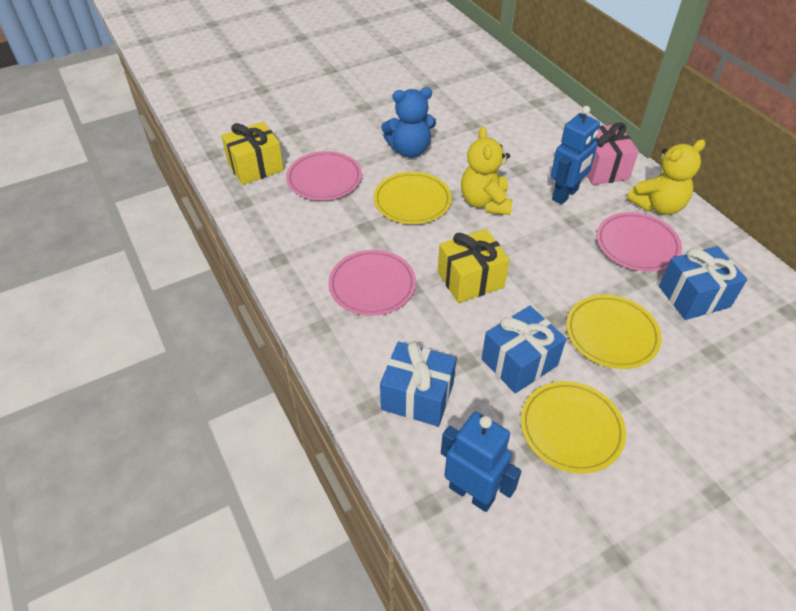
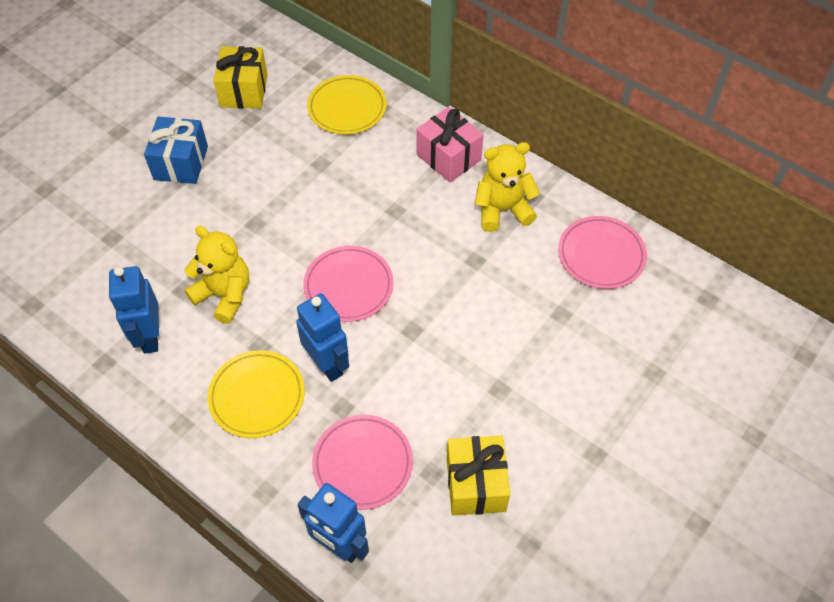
blue gift: [380,341,456,427] [482,306,566,393] [659,246,747,320] = 3 -> [144,117,208,184] = 1
blue robot: [441,412,522,512] [551,106,600,205] = 2 -> [109,266,159,354] [296,293,349,382] [297,483,369,563] = 3
blue teddy bear: [381,87,436,157] = 1 -> none = 0
yellow plate: [374,172,452,224] [521,381,626,473] [566,295,662,369] = 3 -> [207,350,305,438] [307,75,386,134] = 2

